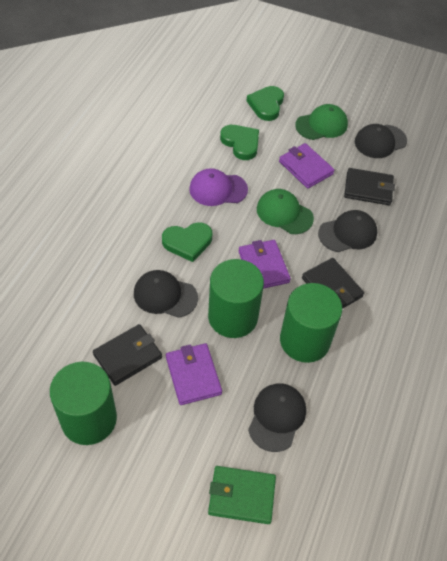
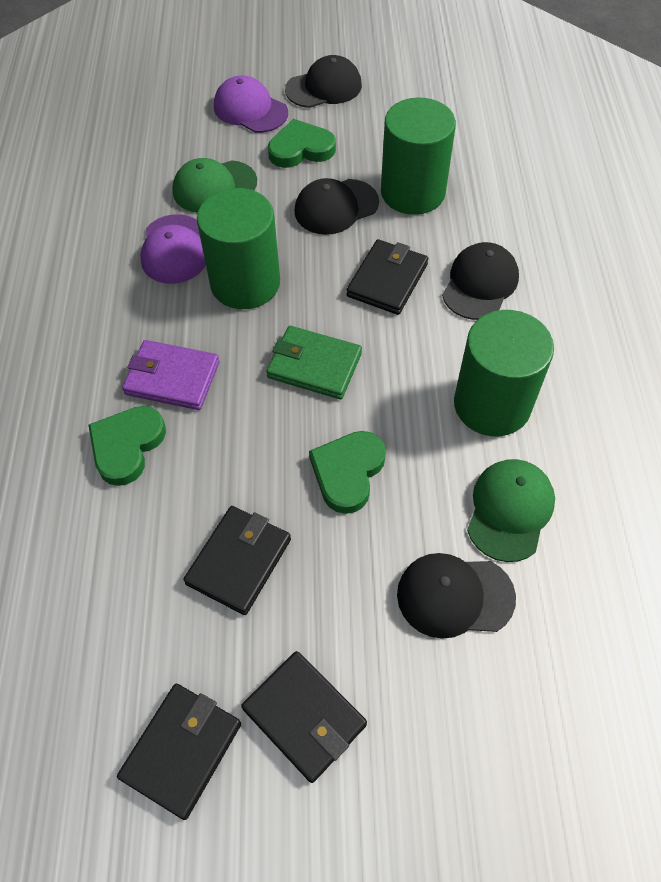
black wallet: [93,324,162,386] [302,258,364,309] [344,168,395,205] = 3 -> [117,683,241,820] [183,506,291,615] [241,651,367,783] [347,239,428,315] = 4
purple cap: [189,168,248,206] = 1 -> [140,214,206,284] [214,75,288,133] = 2
purple wallet: [166,343,222,405] [238,240,291,289] [279,143,335,189] = 3 -> [122,340,219,410] = 1

